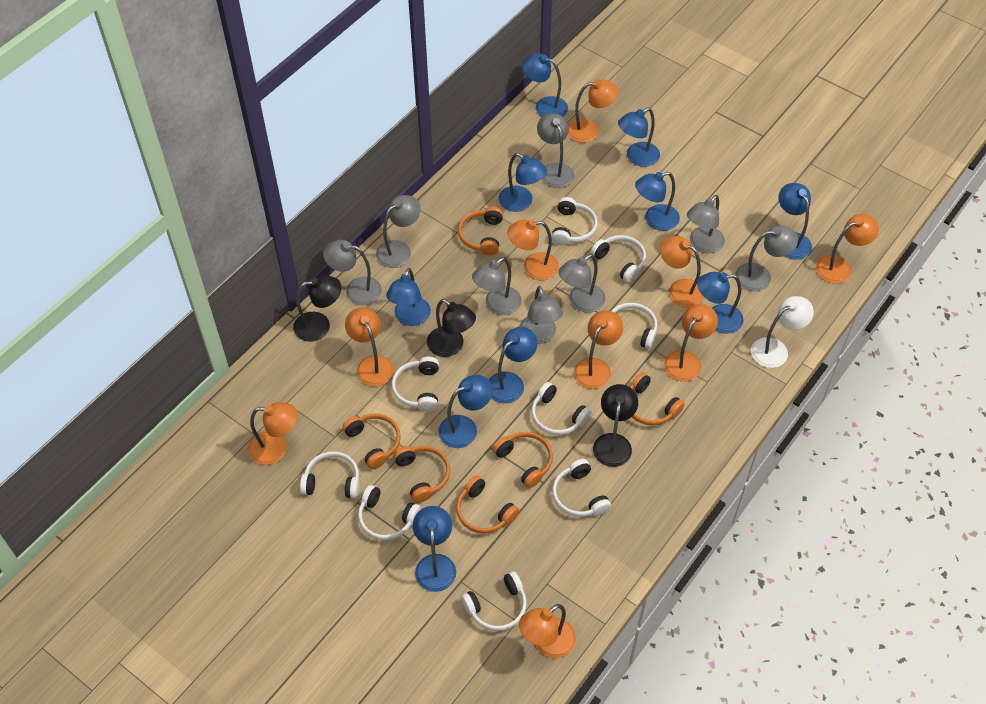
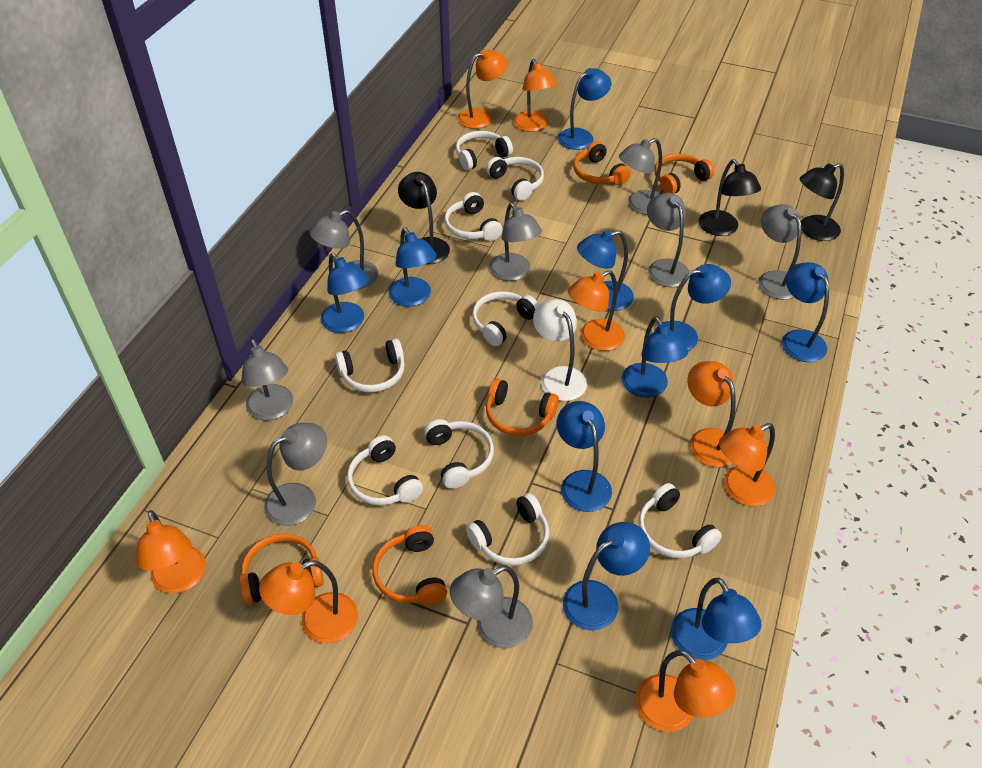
orange headphones: [342,413,401,469] [393,446,450,503] [456,475,519,534] [458,207,503,256] [492,432,553,488] [630,372,685,426] = 6 -> [239,534,324,605] [372,525,447,605] [486,378,559,436] [573,141,631,185] [655,154,714,194] = 5
orange lamp: [248,402,298,465] [345,307,394,387] [507,220,559,280] [519,604,576,658] [568,79,618,143] [574,310,623,389] [660,236,704,308] [664,304,718,382] [816,214,879,284] = 9 -> [136,510,206,593] [259,560,358,644] [458,49,508,129] [513,59,557,132] [568,270,625,351] [635,650,736,732] [687,361,736,467] [719,423,775,506] = 8

